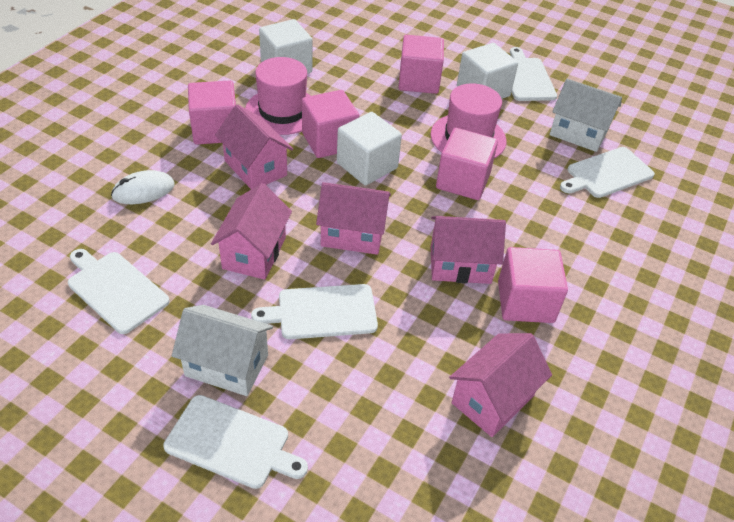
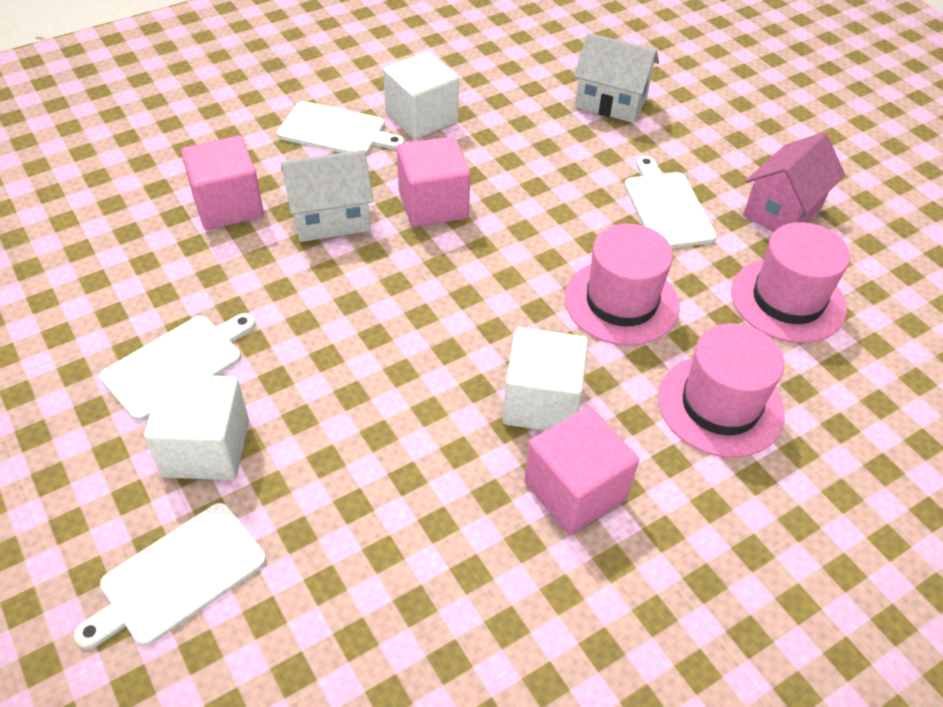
pink cube: [188,81,236,145] [302,90,360,158] [398,35,444,94] [436,128,498,200] [498,247,568,323] = 5 -> [181,136,264,230] [397,136,470,227] [524,407,639,535] = 3
pink hat: [245,57,311,135] [431,83,507,158] = 2 -> [565,224,679,346] [658,324,785,458] [731,222,850,343] = 3
pink house: [211,183,292,280] [215,104,293,189] [316,182,391,255] [431,216,506,284] [449,333,552,437] = 5 -> [743,132,845,232] = 1
white cutting board: [68,249,170,334] [163,395,308,489] [251,284,378,339] [510,47,557,101] [560,147,655,198] = 5 -> [74,503,266,649] [100,313,255,421] [277,101,405,155] [624,156,717,248] = 4
white mouse: [111,170,175,204] = 1 -> none = 0

